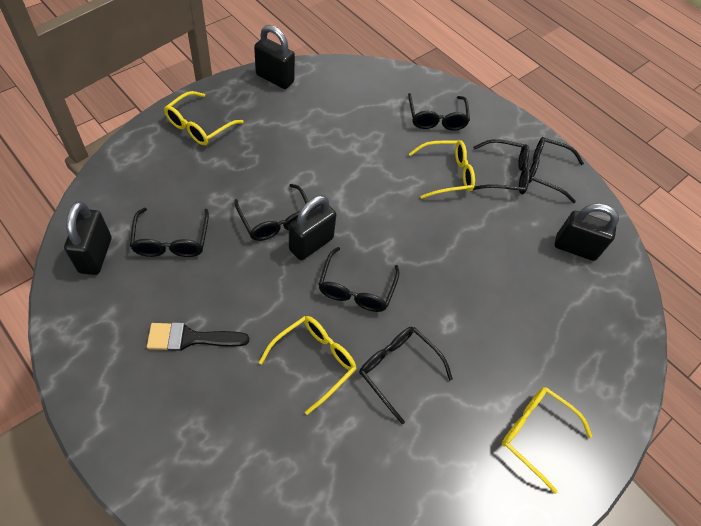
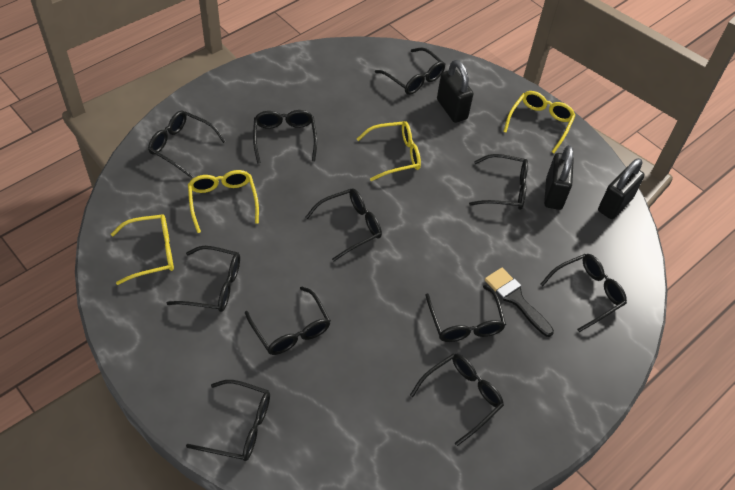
black glasses: [130,208,209,257] [234,184,308,241] [318,247,399,312] [359,327,453,424] [408,93,470,131] [473,139,530,194] [529,137,584,203] = 7 -> [148,111,226,178] [167,246,240,312] [186,380,270,461] [245,286,331,355] [253,110,317,164] [306,189,382,261] [375,47,445,95] [410,353,504,446] [425,285,506,342] [469,154,528,210] [540,254,627,332] = 11
black padlock: [64,201,111,275] [254,25,295,89] [289,195,336,260] [554,203,619,261] = 4 -> [437,60,474,123] [544,145,574,210] [598,158,645,219] = 3

